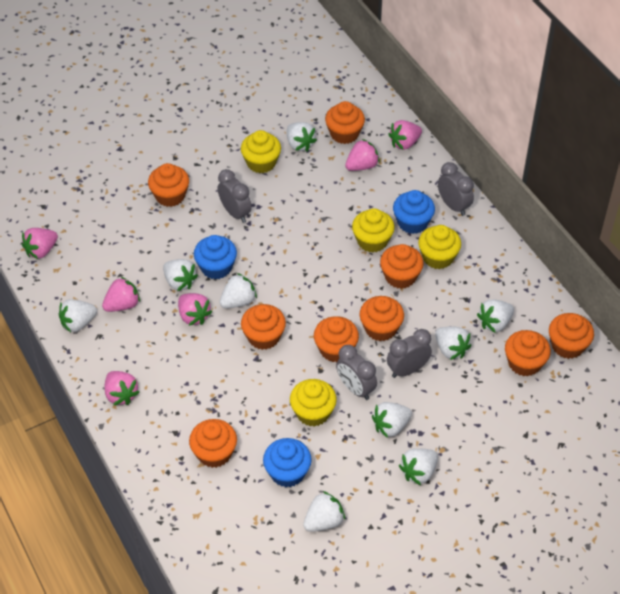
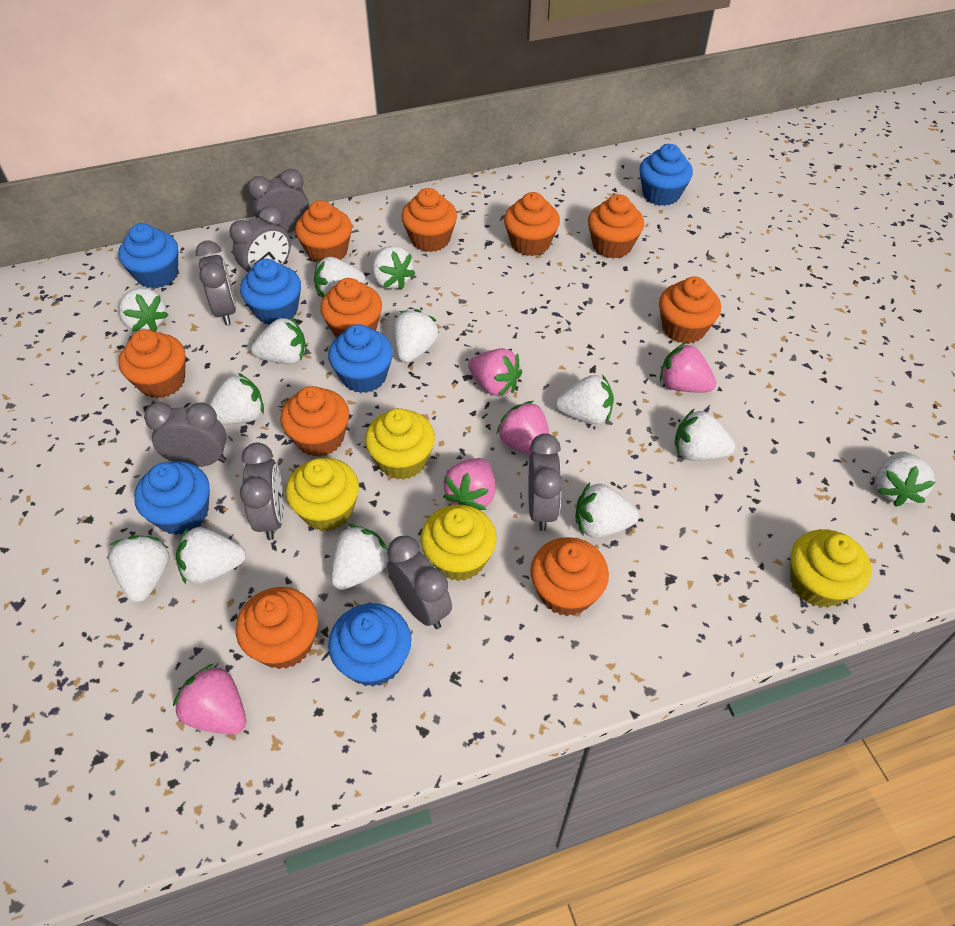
blue cupcake: [194,235,237,279] [263,438,312,487] [393,190,435,234] = 3 -> [118,223,178,288] [134,461,210,535] [240,259,301,325] [328,324,393,393] [328,604,411,687] [639,144,693,206] = 6
grey clock: [218,169,252,223] [336,345,377,400] [387,329,432,378] [438,162,474,216] = 4 -> [144,402,226,467] [196,241,236,325] [229,206,291,272] [240,443,284,540] [248,169,309,233] [387,536,452,629] [528,433,563,531] = 7
orange cupcake: [148,163,189,207] [189,419,237,468] [241,304,286,350] [314,316,359,362] [325,101,365,144] [360,296,404,341] [380,244,424,289] [505,330,551,377] [549,313,594,359] = 9 -> [119,329,186,398] [236,587,318,669] [280,386,349,457] [295,200,352,262] [320,278,382,338] [401,188,457,252] [504,192,560,256] [530,537,609,616] [588,194,644,259] [659,277,721,344] = 10
pink strawberry: [22,228,58,259] [102,276,140,312] [104,371,140,406] [178,293,212,326] [345,139,380,171] [388,120,422,150] = 6 -> [173,664,246,734] [443,458,495,510] [468,348,522,396] [497,401,550,455] [660,342,716,393] = 5
white strawberry: [59,299,97,332] [163,259,198,291] [220,273,257,308] [287,122,317,151] [303,491,345,532] [372,402,412,438] [399,449,438,485] [435,326,472,360] [477,300,514,333] = 9 -> [108,535,169,603] [119,288,169,332] [176,527,246,584] [209,373,264,424] [251,317,306,364] [314,257,365,297] [331,524,388,590] [371,246,415,290] [394,309,439,363] [555,374,614,424] [575,483,639,538] [675,408,735,461] [875,451,935,507] = 13

